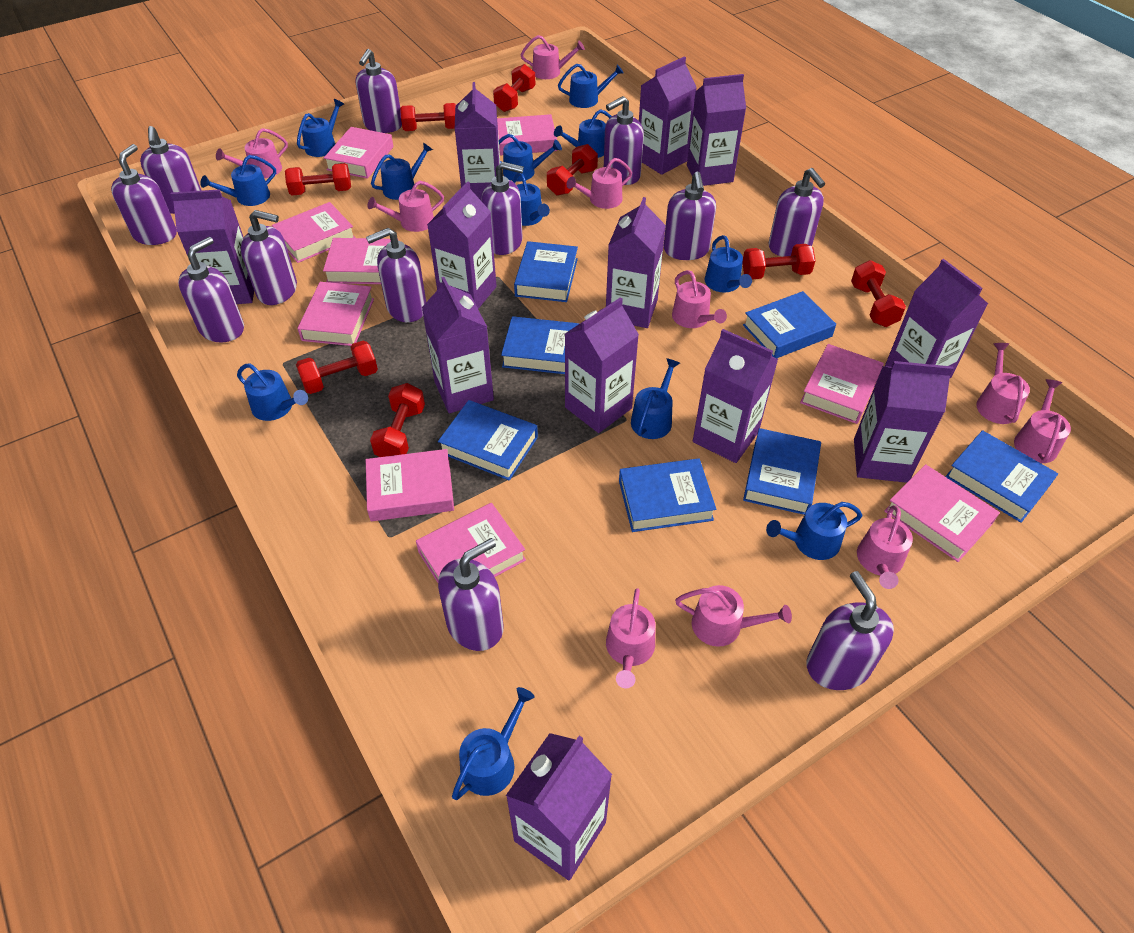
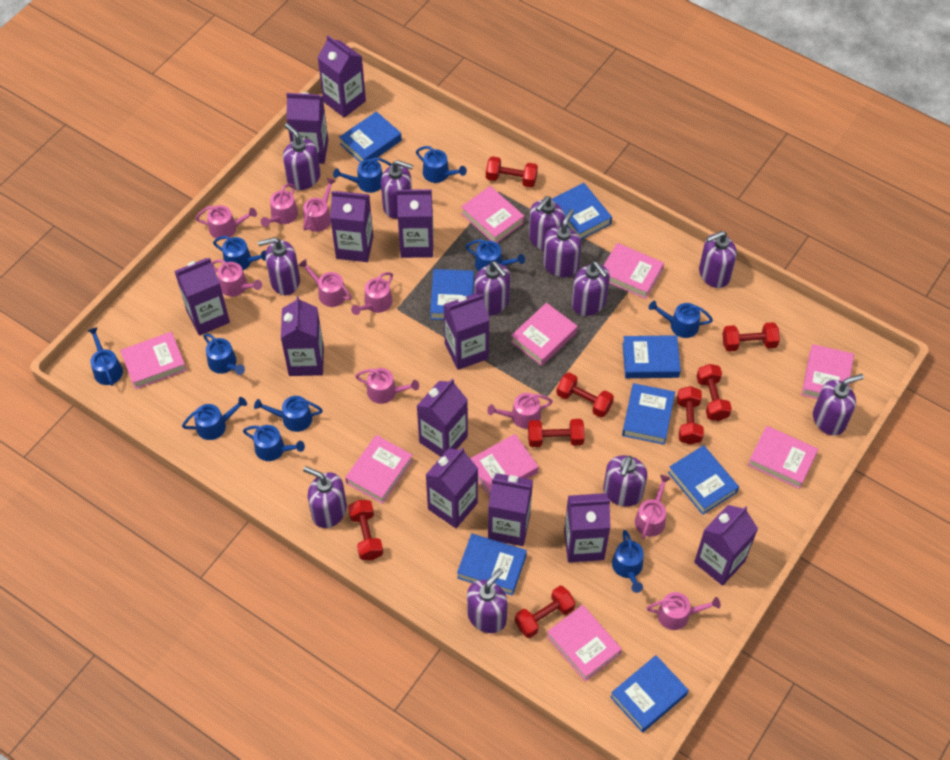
blue book: [438,400,538,480] [501,316,580,374] [514,241,578,302] [619,458,716,532] [743,291,836,358] [743,428,821,515] [945,430,1058,523] = 7 -> [339,111,402,163] [430,269,474,320] [457,534,527,596] [551,183,612,239] [610,655,689,733] [622,335,681,378] [622,383,675,445] [668,445,739,515] = 8
blue watering can: [200,155,276,206] [237,363,308,421] [297,99,344,157] [371,142,433,200] [452,687,535,800] [499,134,562,182] [513,173,550,226] [554,109,611,158] [558,64,624,108] [631,358,680,439] [705,235,752,292] [766,502,862,560] = 12 -> [87,327,123,386] [182,397,247,440] [203,334,245,375] [213,236,266,270] [243,425,305,461] [254,396,323,432] [333,157,392,193] [416,146,467,183] [466,239,525,272] [612,530,644,593] [649,301,713,338] = 11

